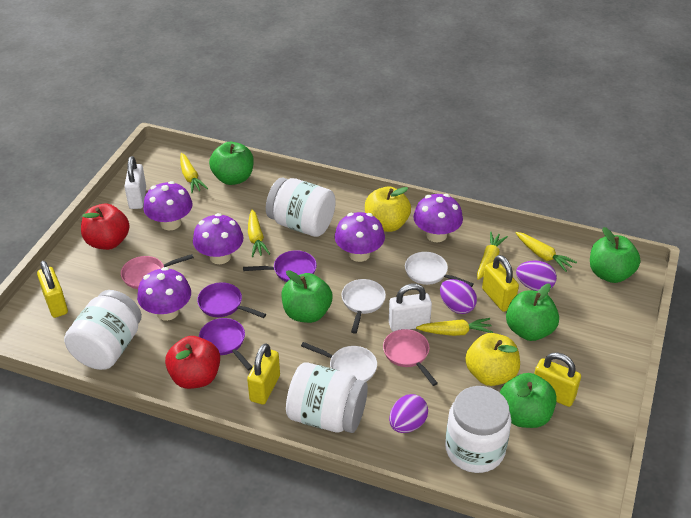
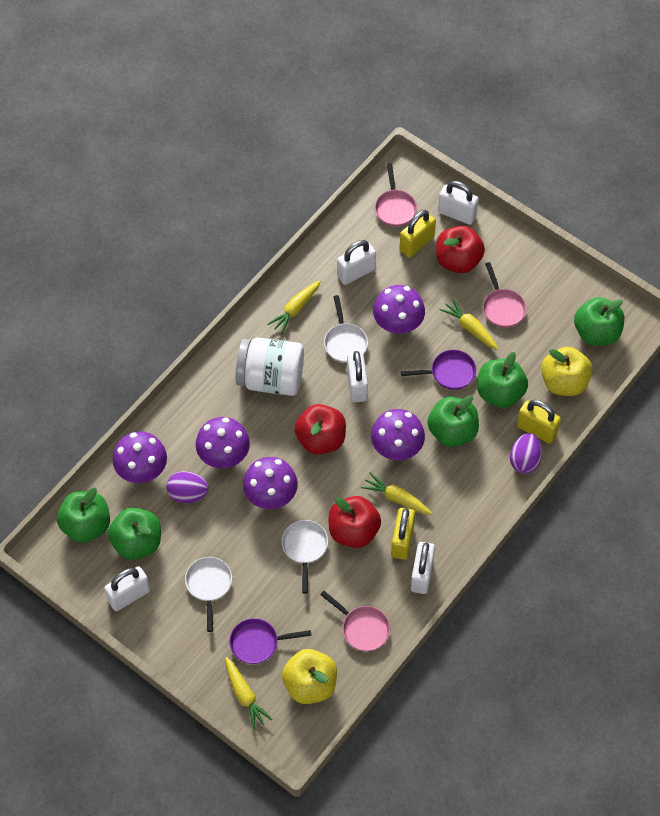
pink pan: [121,254,194,289] [383,329,438,386] = 2 -> [320,591,390,651] [375,163,417,227] [483,262,527,328] = 3
purple egg: [389,394,428,433] [440,279,477,314] [516,261,557,291] = 3 -> [166,471,209,503] [510,433,542,474] = 2
purple pan: [197,282,266,318] [199,318,253,371] [243,250,317,282] = 3 -> [230,618,311,664] [401,350,476,390] = 2
red apple: [81,204,130,250] [165,336,220,389] = 2 -> [294,404,346,455] [328,496,381,548] [436,226,485,273] = 3
white jar: [64,290,142,370] [266,177,336,237] [286,362,368,433] [445,386,511,473] = 4 -> [235,337,304,396] = 1
white padlock: [124,156,146,209] [389,284,432,332] = 2 -> [104,566,150,611] [337,240,376,285] [347,351,368,403] [411,542,435,594] [438,181,479,225] = 5
yellow carrot: [180,153,208,193] [248,209,270,257] [416,318,493,336] [477,232,508,280] [516,232,577,272] = 5 -> [225,657,273,730] [267,281,321,334] [361,472,433,515] [439,298,498,350] = 4
yellow padlock: [37,261,68,318] [247,343,280,404] [482,255,519,312] [534,353,581,407] = 4 -> [391,508,415,560] [399,210,436,258] [517,400,561,443] = 3

